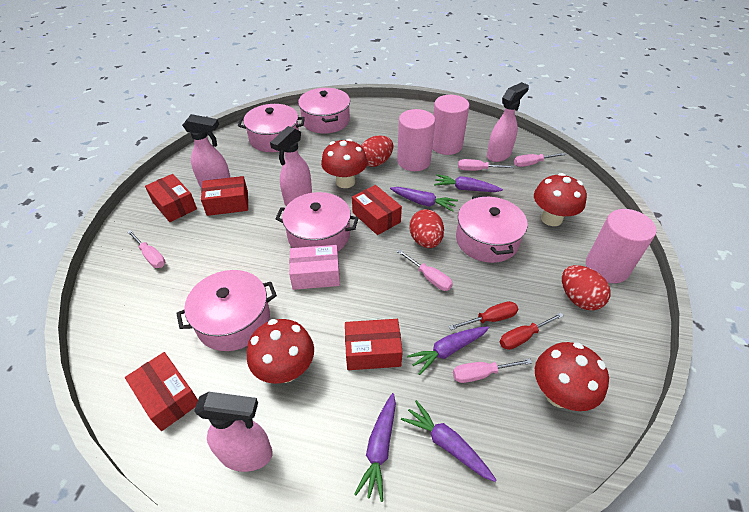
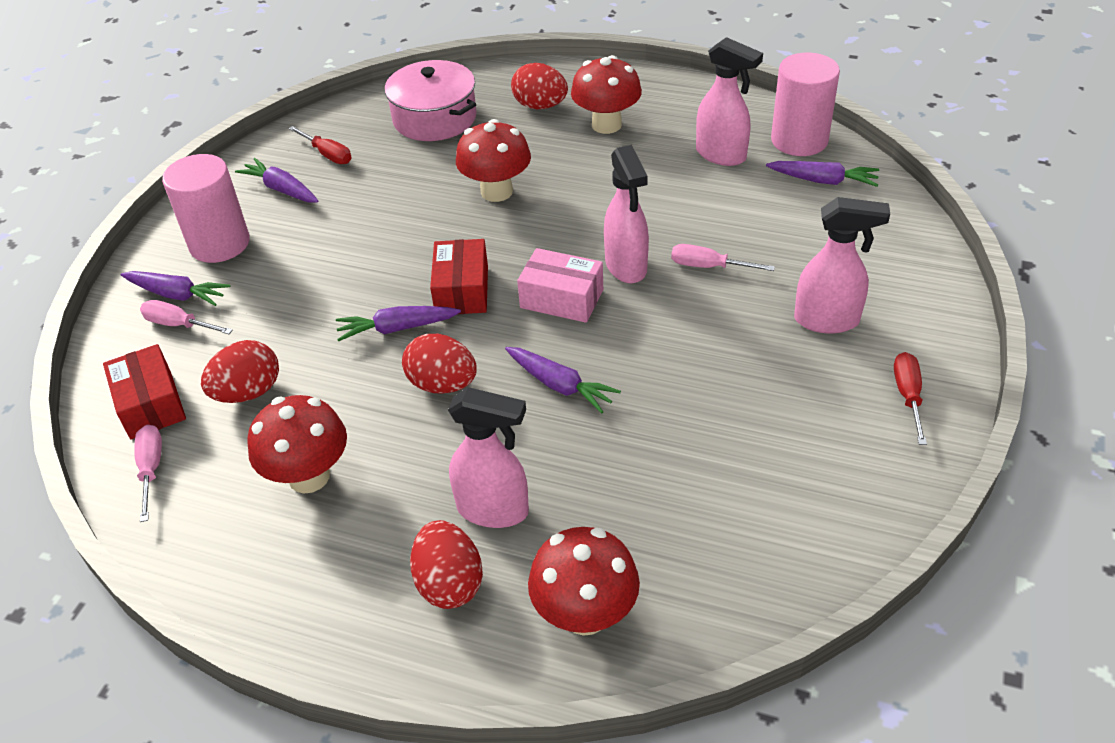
pink cylinder: [397,109,435,171] [432,95,469,155] [586,209,657,283] = 3 -> [162,154,250,263] [771,53,840,156] = 2
pink pot: [176,270,277,351] [238,104,305,152] [275,192,358,251] [298,88,350,134] [456,195,528,263] = 5 -> [385,60,477,141] = 1
pink screwdriver: [127,230,165,268] [397,250,453,291] [453,359,532,383] [458,159,514,171] [514,153,565,167] = 5 -> [134,425,162,522] [140,300,233,334] [671,244,775,271] = 3
red box: [125,352,198,431] [145,174,197,222] [201,176,248,216] [345,319,403,370] [352,185,402,235] = 5 -> [103,344,186,439] [430,239,488,314] = 2
red egg: [361,135,393,167] [410,209,444,248] [562,265,611,310] = 3 -> [201,340,279,403] [402,334,477,394] [410,520,483,609] [511,63,568,109] = 4

